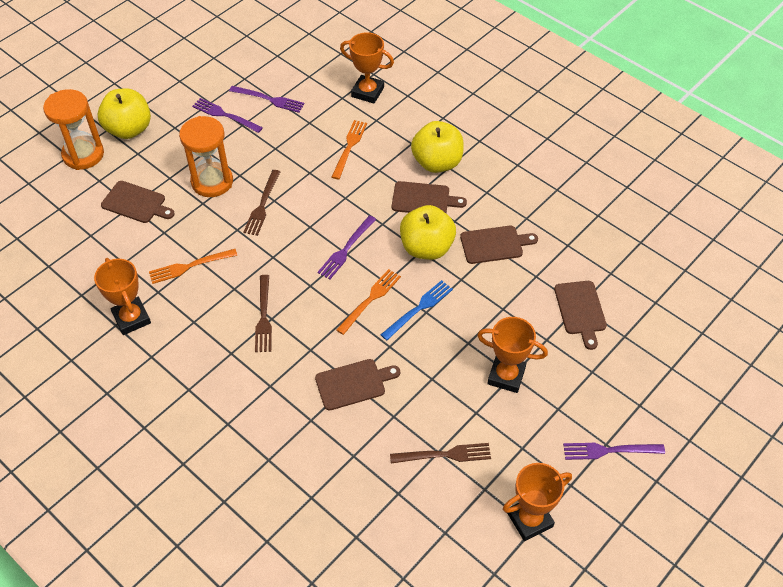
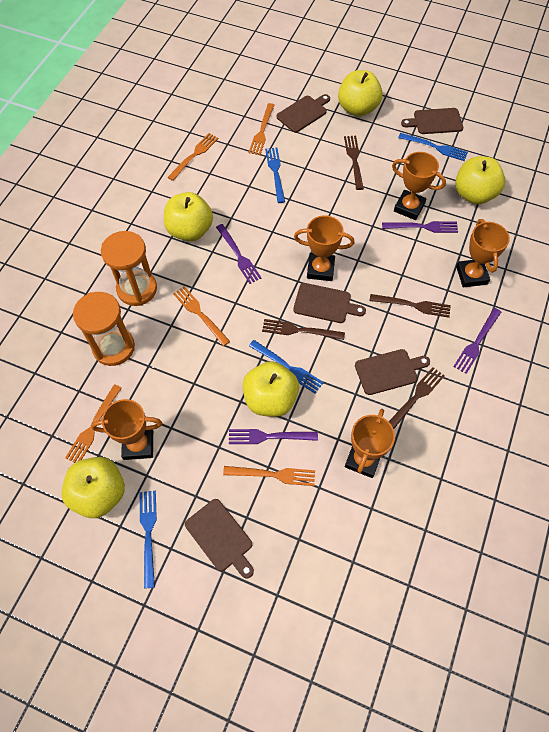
blue fork: [381,280,453,340] = 1 -> [139,491,157,589] [249,340,324,394] [265,148,285,203] [398,133,468,161] = 4
brown fork: [243,170,280,236] [255,275,272,352] [390,443,491,464] = 3 -> [262,319,345,340] [344,136,364,190] [370,294,451,318] [389,367,445,429] = 4
orange fork: [149,249,237,284] [332,120,367,179] [336,269,401,335] = 3 -> [65,384,122,463] [167,133,219,181] [173,286,230,346] [223,466,315,486] [248,103,275,155] = 5
orange trophy: [94,258,151,335] [340,32,394,103] [477,317,548,393] [503,463,572,541] = 4 -> [91,399,162,460] [294,215,355,281] [345,409,395,478] [392,152,446,220] [456,219,510,287] = 5
yellow apple: [98,88,151,139] [400,205,456,260] [411,121,464,173] = 3 -> [61,457,125,518] [164,192,213,241] [242,361,299,417] [338,70,383,117] [455,156,505,204] = 5

